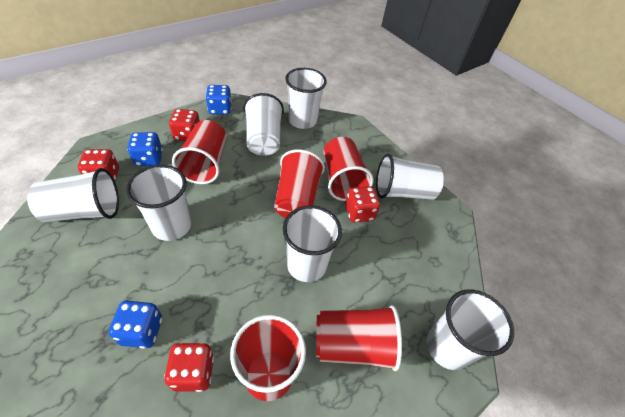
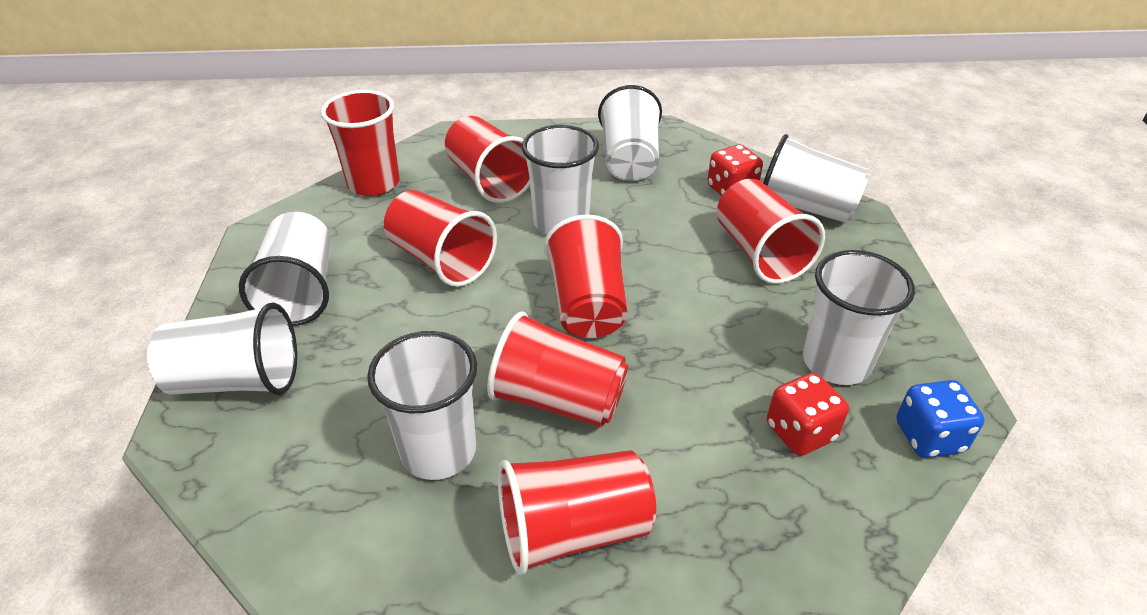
blue dice: [108,301,162,349] [127,132,163,166] [206,85,232,115] = 3 -> [896,380,984,458] = 1
red cup: [172,120,227,184] [230,315,306,401] [274,149,325,218] [316,305,402,371] [323,137,374,201] = 5 -> [321,90,400,196] [384,190,497,287] [445,116,530,203] [487,311,628,428] [498,451,656,575] [544,214,628,338] [717,179,825,284] = 7
red dice: [78,149,119,181] [164,343,214,392] [169,109,200,141] [345,186,380,223] = 4 -> [707,145,763,196] [767,372,849,456] = 2

